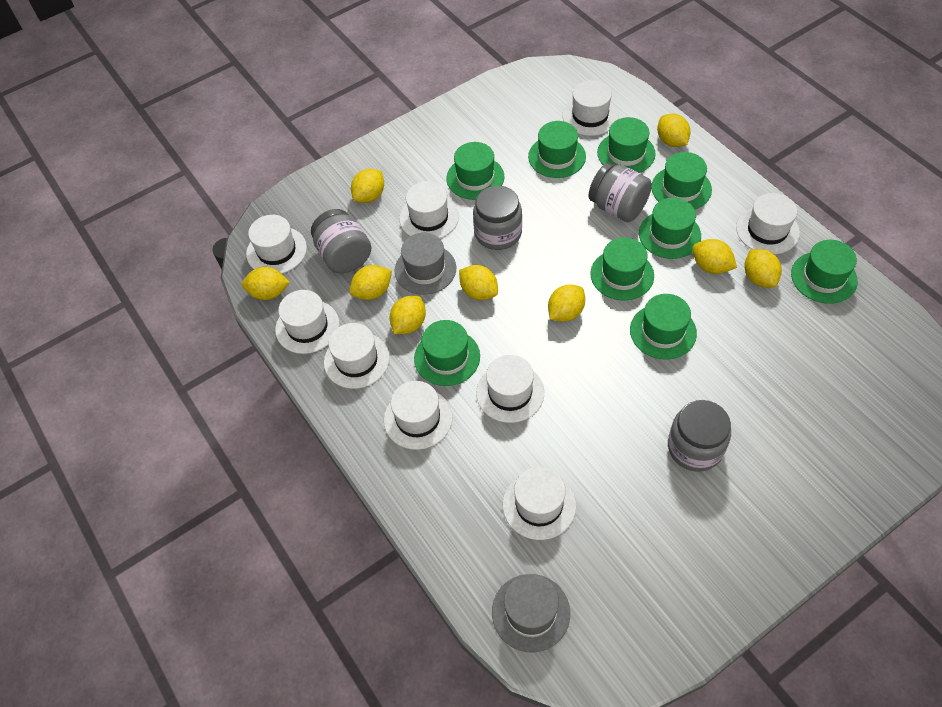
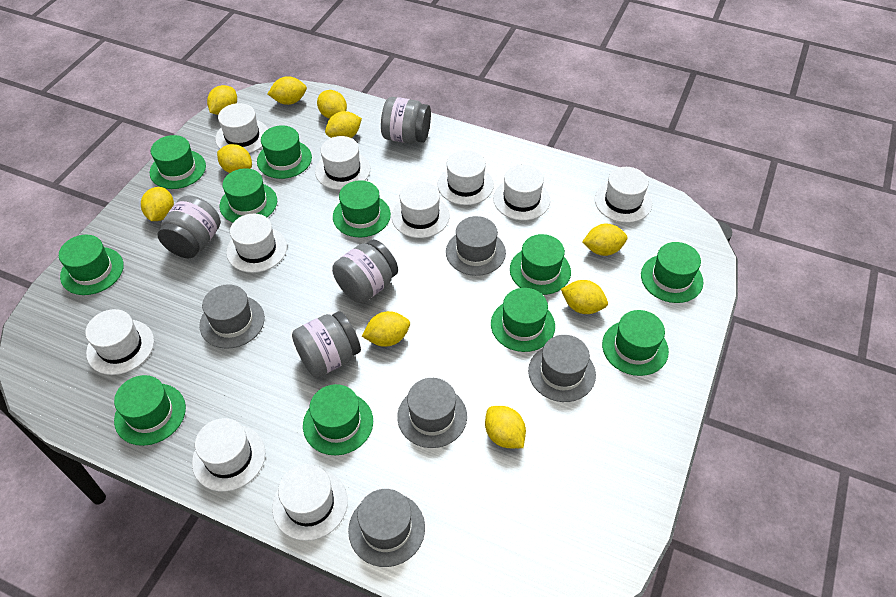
green hat: [414,320,480,386] [446,142,504,200] [528,121,586,178] [590,237,654,300] [597,117,656,173] [630,294,697,360] [639,198,701,259] [652,152,712,209] [791,240,858,304] = 9 -> [59,235,124,295] [114,375,186,446] [150,135,206,189] [220,168,277,223] [257,125,312,179] [303,384,373,455] [333,180,391,237] [491,288,555,352] [510,234,571,295] [602,310,669,376] [641,242,703,303] = 11
grey hat: [394,233,456,295] [492,574,570,653] = 2 -> [199,284,265,349] [348,489,425,567] [397,378,467,448] [446,216,506,276] [528,335,596,402] = 5
white hat: [246,215,307,274] [275,290,339,354] [324,323,390,389] [384,381,453,450] [399,181,459,239] [476,355,544,423] [503,467,576,540] [562,80,618,136] [736,193,800,254] = 9 -> [85,309,154,375] [192,418,265,492] [215,103,268,153] [226,214,287,273] [272,464,348,541] [315,136,370,190] [391,181,449,238] [438,150,494,205] [493,165,550,220] [595,167,652,223] = 10
yellow lemon: [242,267,290,300] [350,265,392,300] [351,169,384,203] [389,296,426,334] [459,265,498,300] [548,285,585,322] [657,114,691,147] [692,239,737,274] [744,249,782,288] = 9 -> [141,187,174,221] [207,85,237,115] [217,144,252,173] [268,76,307,105] [317,90,347,119] [325,111,362,138] [362,311,410,347] [485,406,526,448] [561,280,608,314] [582,224,628,256] = 10

